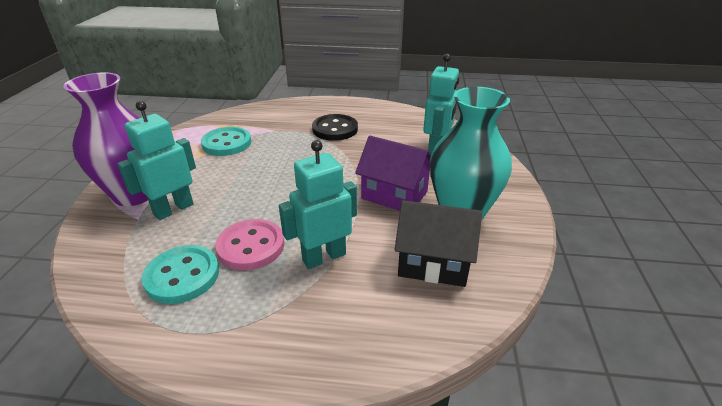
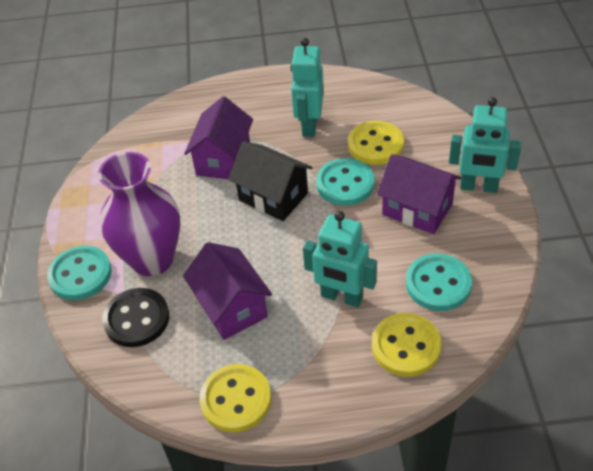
pink button: [215,219,284,270] = 1 -> none = 0
purple house: [355,136,431,211] = 1 -> [183,242,272,340] [184,96,253,179] [377,154,461,234] = 3
turquoise button: [142,245,219,304] [201,127,251,156] = 2 -> [47,246,112,300] [316,158,375,206] [406,254,472,311] = 3
turquoise vase: [430,87,512,221] = 1 -> none = 0
yellow button: none = 0 -> [200,364,271,433] [348,121,404,165] [372,313,441,377] = 3

